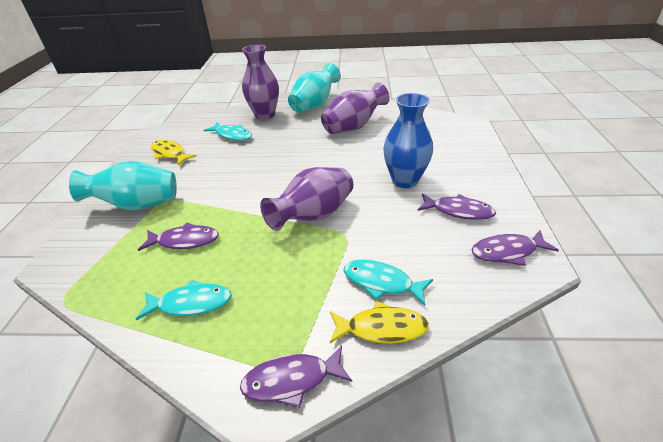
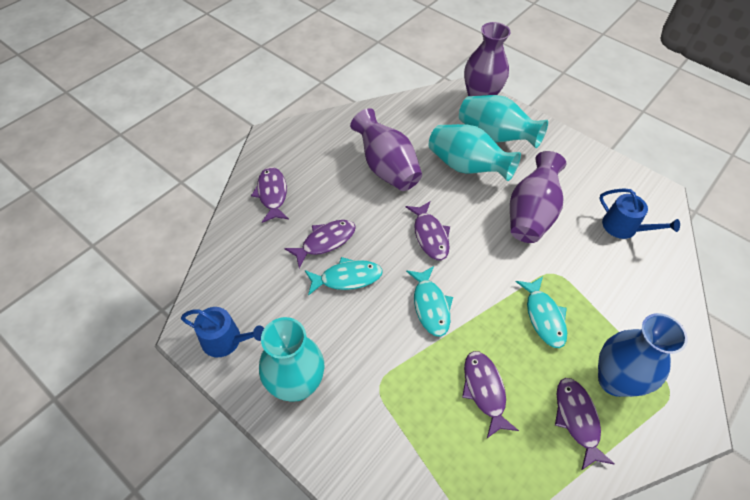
blue watering can: none = 0 -> [181,307,264,357] [599,188,680,239] = 2
purple fish: [138,222,219,251] [240,346,352,408] [418,193,496,220] [471,230,559,266] = 4 -> [251,167,289,223] [285,220,356,268] [406,201,450,260] [462,351,519,438] [555,378,615,470] = 5
turquoise vase: [69,161,177,210] [288,63,341,113] = 2 -> [259,317,324,402] [429,124,521,181] [459,95,548,148] = 3
yellow fish: [151,140,197,166] [330,301,429,344] = 2 -> none = 0

